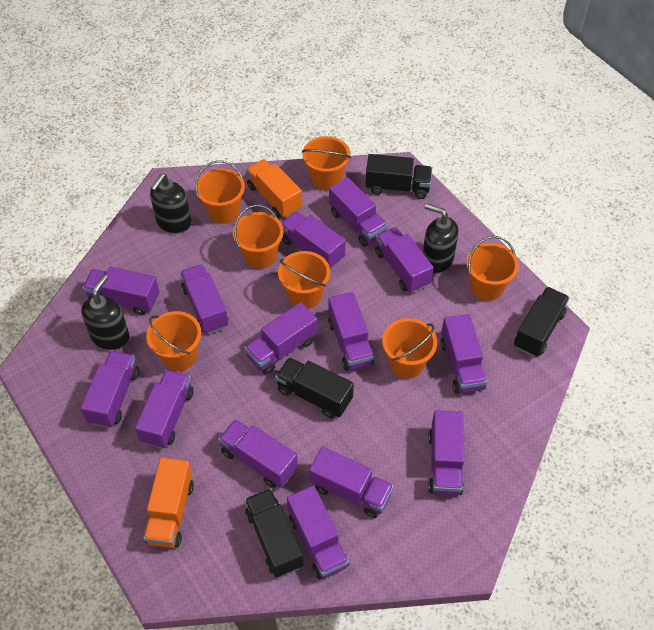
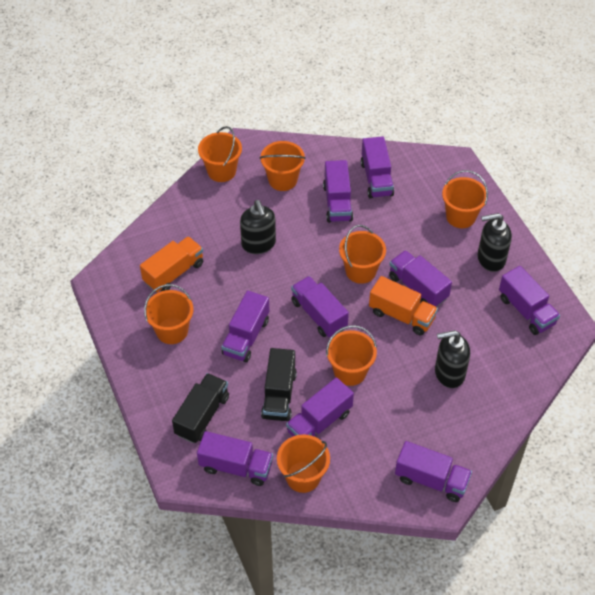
black truck: [245,488,304,578] [275,357,354,419] [365,154,432,199] [514,287,570,357] = 4 -> [172,373,229,443] [261,348,297,421] = 2
purple truck: [81,351,139,428] [83,266,159,315] [135,370,194,449] [180,264,228,334] [218,419,298,488] [245,302,318,375] [282,211,346,270] [287,485,349,579] [309,447,394,518] [328,292,374,371] [329,177,388,247] [375,227,434,293] [428,410,464,496] [440,314,487,394] = 14 -> [197,431,273,486] [221,290,269,362] [286,377,354,437] [291,276,349,337] [323,160,353,223] [361,136,394,199] [389,250,452,307] [395,441,472,502] [499,266,560,335] = 9

